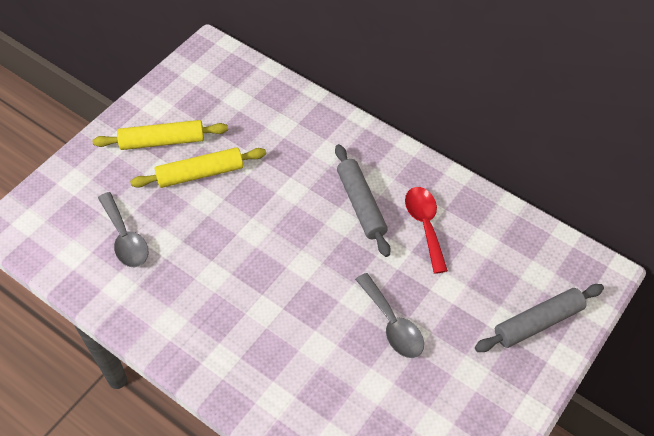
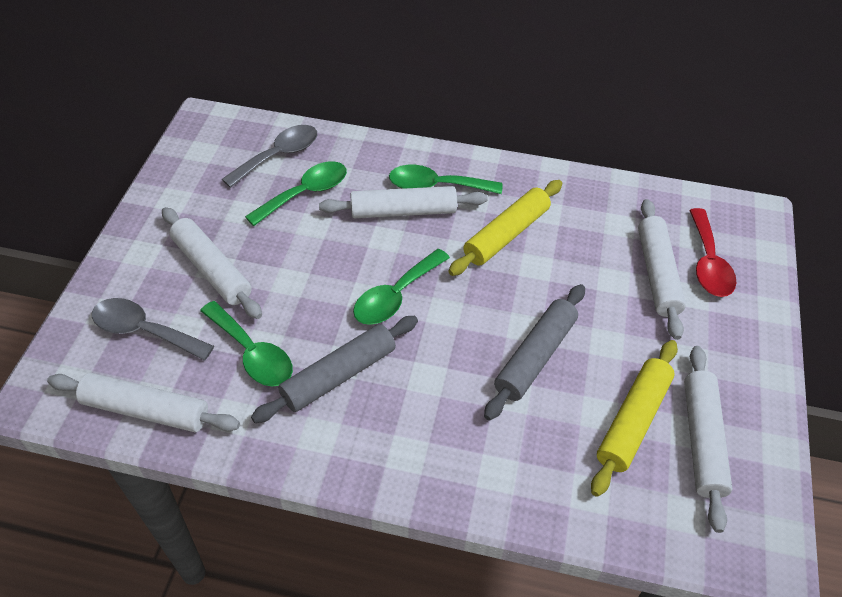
green spoon: none = 0 -> [200,301,293,386] [245,161,347,226] [353,249,450,325] [389,165,502,194] = 4
white rolling pin: none = 0 -> [47,373,240,432] [162,207,262,319] [319,186,487,218] [638,199,686,340] [684,346,732,533] = 5

